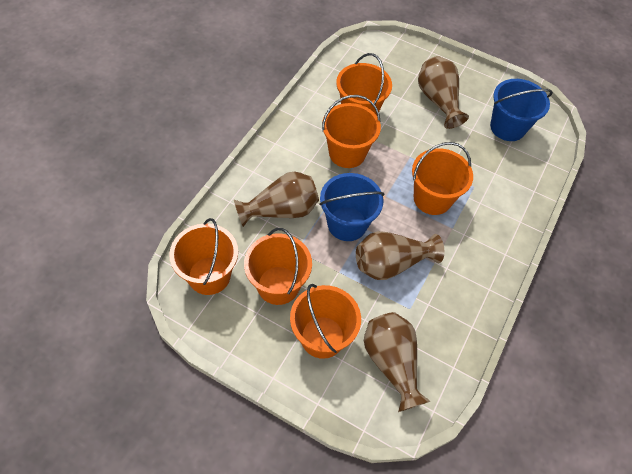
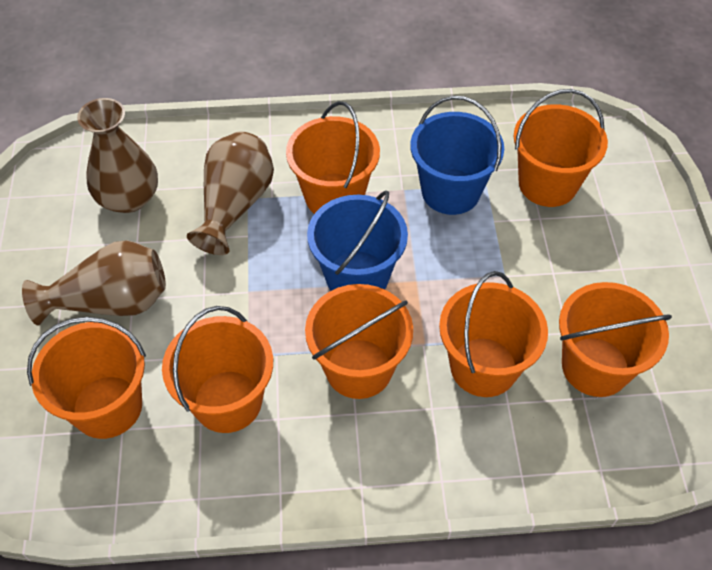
brown vase: [234,171,319,227] [356,231,444,280] [364,312,430,412] [418,56,469,129] = 4 -> [22,240,166,326] [77,98,158,213] [187,131,274,255] = 3
orange bucket: [169,218,238,295] [244,228,312,305] [290,284,361,359] [322,95,381,168] [336,53,392,115] [412,142,473,215] = 6 -> [27,317,146,439] [162,306,273,433] [286,101,380,214] [305,284,413,399] [439,271,548,397] [514,89,608,207] [559,282,672,397] = 7

